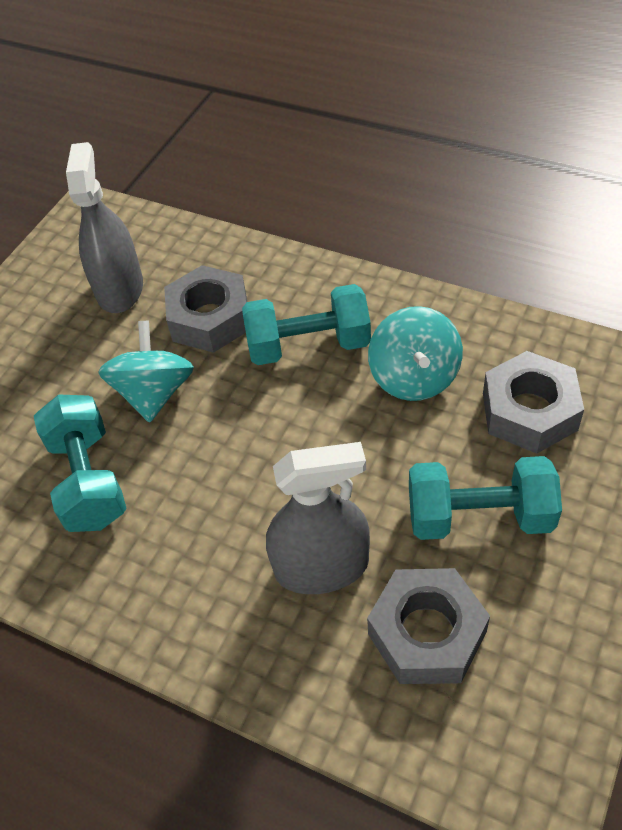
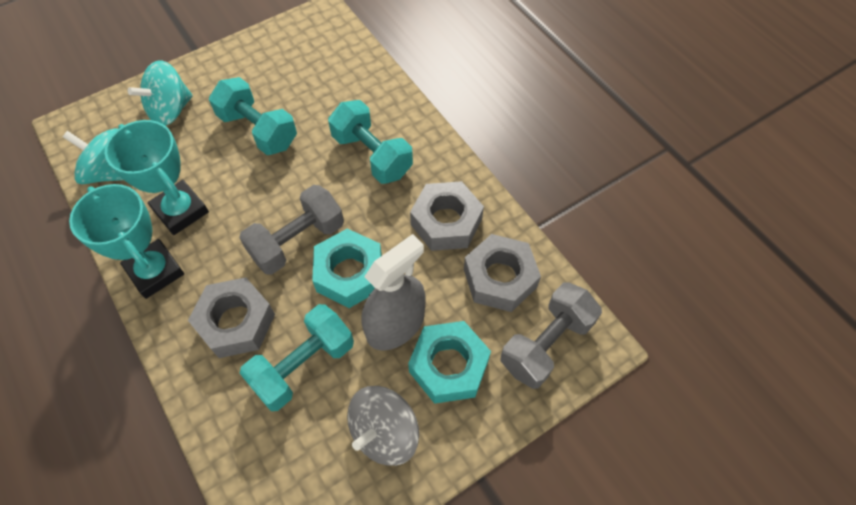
grey dumbbell: none = 0 -> [239,185,344,275] [501,282,602,389] = 2
grey spinning top: none = 0 -> [347,386,419,466] = 1
grey spray bottle: [66,142,143,313] [266,442,370,594] = 2 -> [361,234,426,351] = 1
turquoise nut: none = 0 -> [312,229,382,308] [408,321,491,404] = 2
turquoise trophy: none = 0 -> [69,184,184,299] [105,120,209,235] = 2

